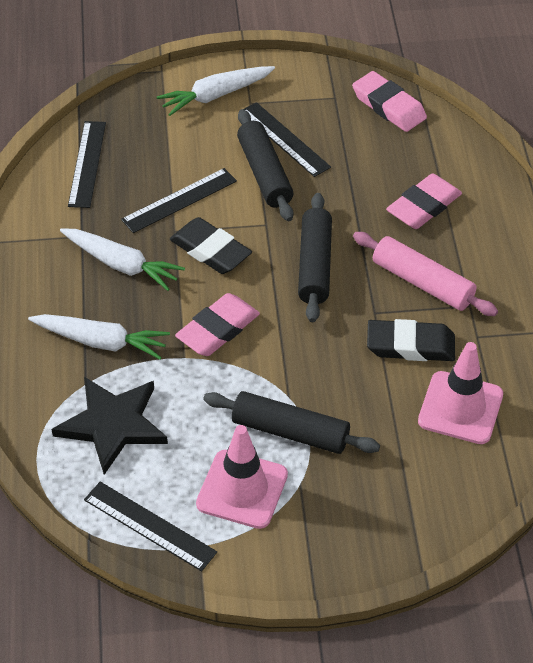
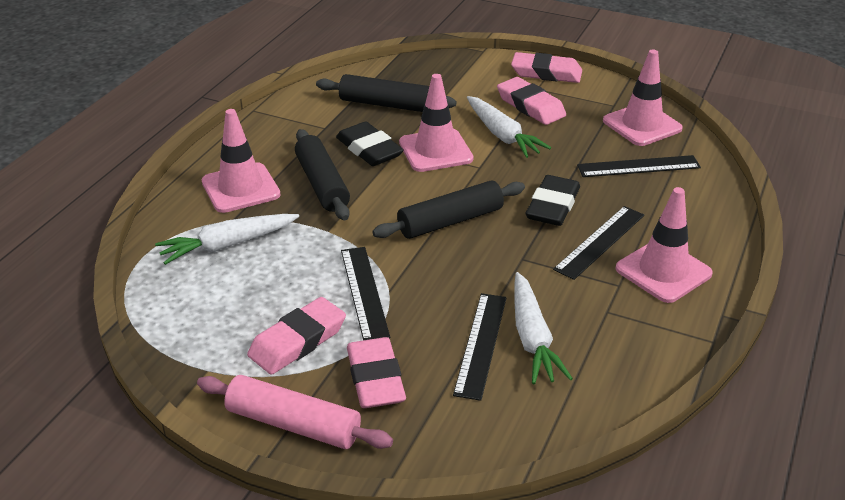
black star: [52,377,168,475] = 1 -> none = 0
pink eraser: [175,293,260,356] [352,71,427,132] [386,173,462,229] = 3 -> [247,297,346,375] [347,337,406,408] [497,77,566,125] [511,52,582,83] = 4
pink traffic cone: [196,425,288,529] [418,342,503,444] = 2 -> [202,109,281,213] [399,74,474,172] [603,50,683,146] [616,187,713,303] = 4

